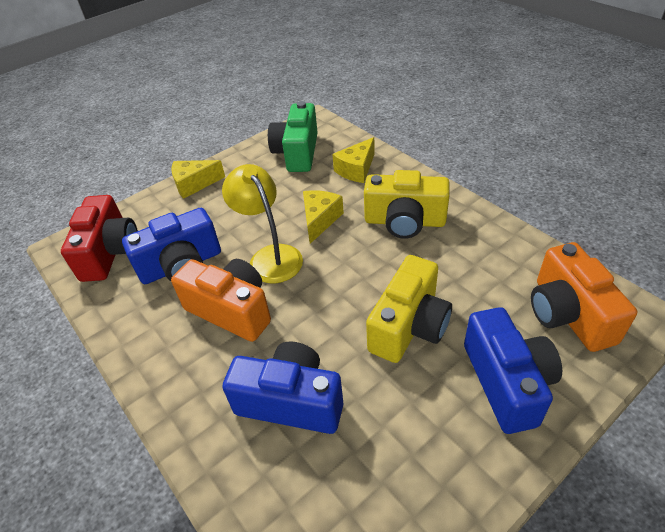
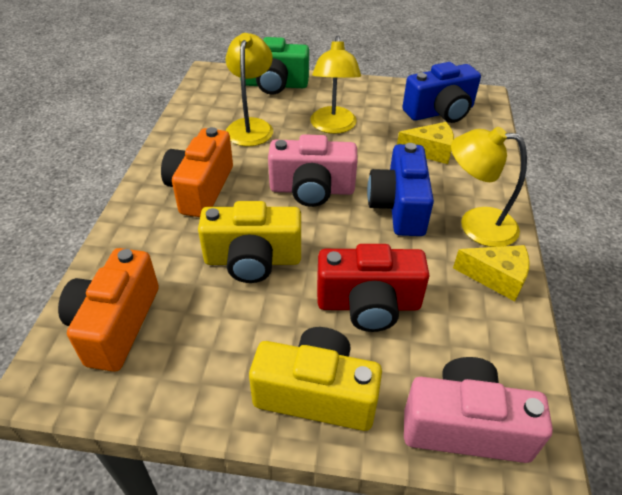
blue camera: [122,208,221,284] [222,341,343,434] [464,307,562,434] = 3 -> [367,143,434,236] [402,62,481,123] = 2
pink camera: none = 0 -> [268,134,358,207] [404,357,553,463] = 2
yellow cheese: [171,160,225,199] [303,190,344,244] [332,137,375,183] = 3 -> [397,122,454,164] [453,245,529,301] = 2
yellow lamp: [222,164,303,283] = 1 -> [226,33,273,146] [310,36,361,134] [451,127,527,247] = 3

